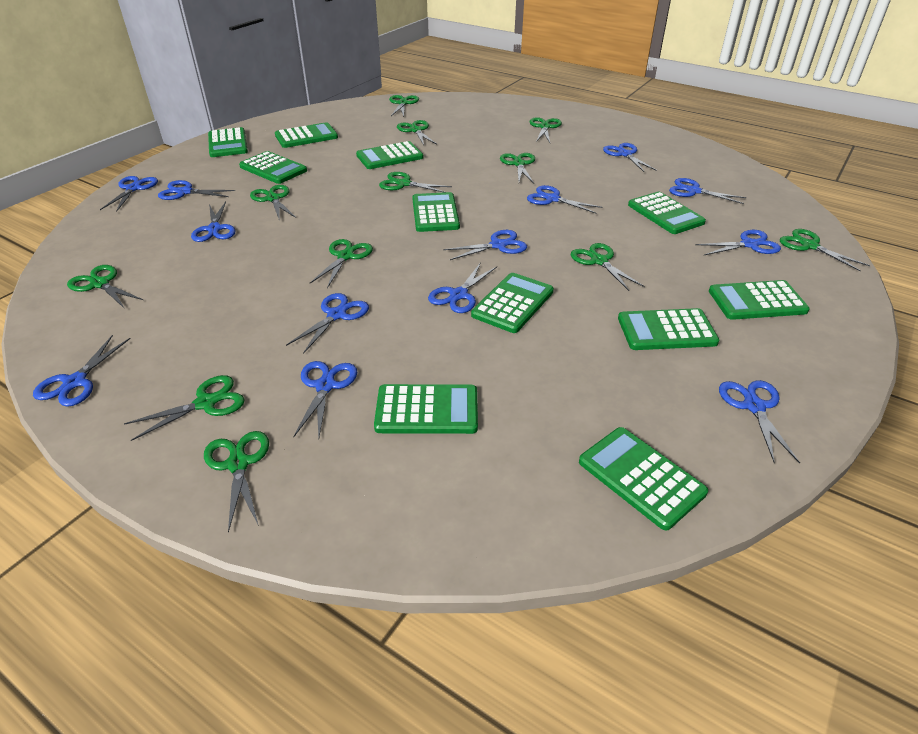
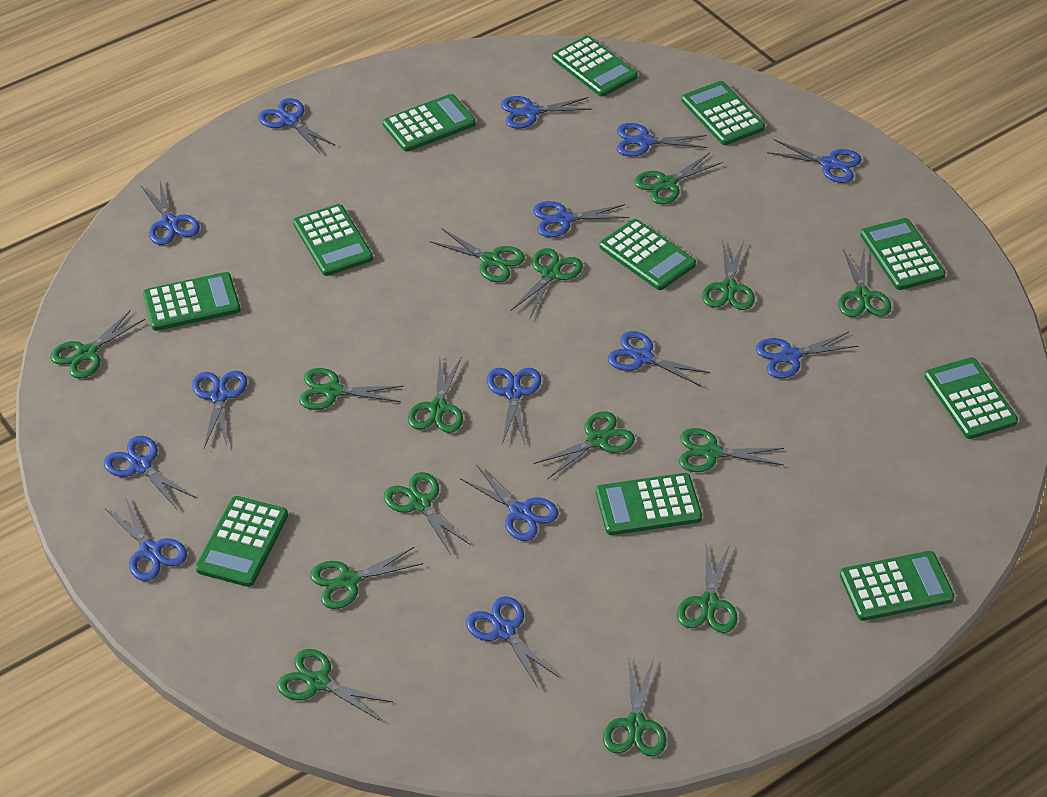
blue scissors: [33,335,131,407] [100,176,158,212] [158,180,235,200] [191,201,236,242] [286,293,369,354] [293,361,357,438] [428,262,497,313] [443,230,527,260] [527,185,603,213] [603,143,657,172] [669,178,747,204] [695,230,781,255] [719,380,800,464] = 13 -> [104,436,196,509] [105,498,187,581] [140,181,200,245] [192,371,247,448] [258,98,336,153] [460,465,559,541] [466,596,559,688] [487,368,541,444] [501,96,593,129] [533,201,629,237] [608,331,711,387] [617,123,707,157] [756,332,858,378] [767,139,862,183] = 14
green scissors: [67,265,143,309] [124,375,245,441] [204,431,269,533] [250,185,296,221] [310,239,373,288] [379,172,452,192] [389,95,419,117] [397,120,437,145] [500,153,535,183] [530,117,562,143] [571,243,645,291] [780,229,870,272] = 12 -> [50,310,145,379] [277,649,393,720] [299,368,404,410] [310,547,423,609] [384,472,471,555] [408,356,463,433] [430,228,525,282] [511,248,583,318] [534,411,635,479] [603,657,666,757] [634,152,723,204] [677,544,738,633] [679,428,784,472] [702,242,755,310] [838,249,892,317] = 15

